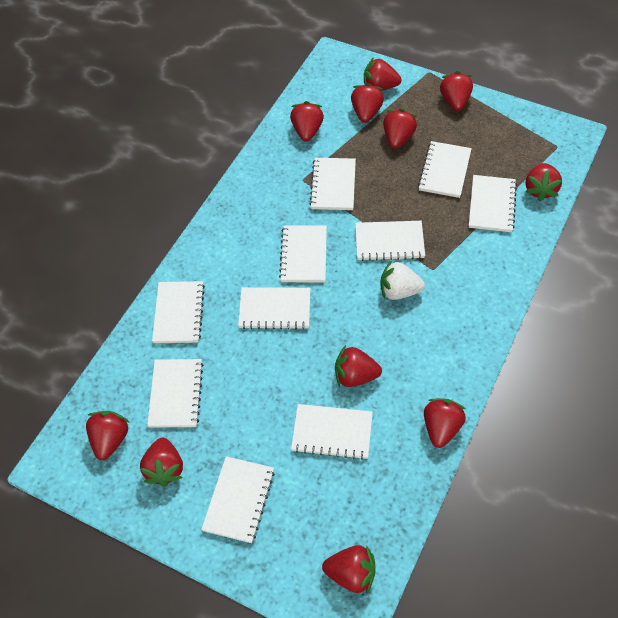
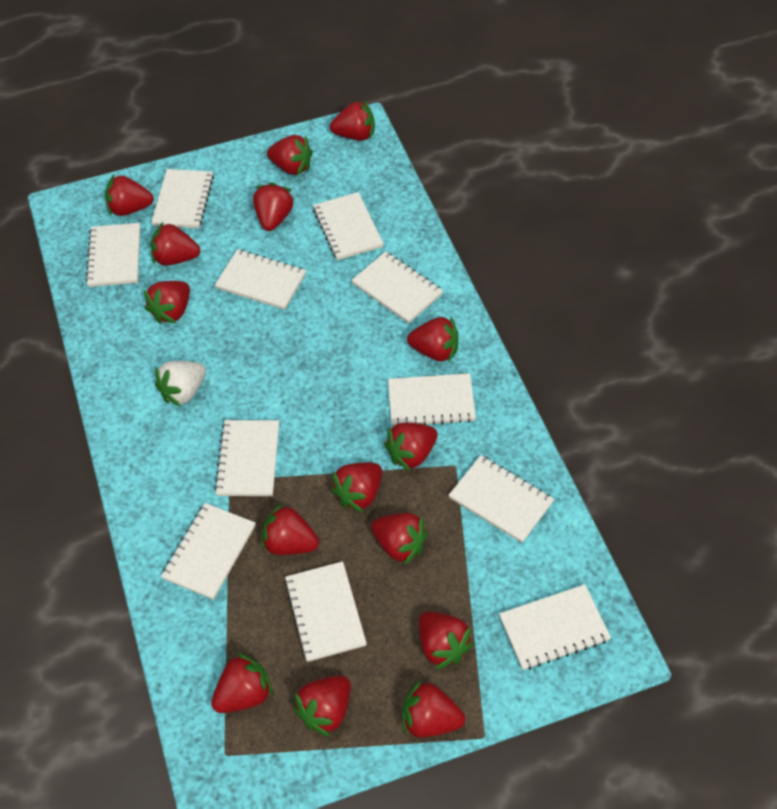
red strawberry: [86,411,130,461] [139,438,183,487] [290,101,324,142] [322,545,376,594] [335,345,382,387] [351,83,384,123] [364,57,401,91] [383,108,417,149] [424,398,466,448] [440,71,473,111] [525,163,562,201] = 11 -> [105,175,154,216] [144,281,190,324] [151,222,200,266] [211,653,273,713] [253,183,294,231] [262,503,319,555] [267,135,313,175] [293,676,351,737] [330,101,375,141] [330,462,382,513] [371,513,428,565] [384,423,438,471] [402,679,465,738] [407,317,458,362] [419,612,474,669] = 15
white notebook: [147,359,203,428] [152,281,205,343] [201,456,275,543] [238,287,310,330] [279,225,327,283] [291,404,373,460] [309,158,356,210] [355,221,425,261] [418,141,472,198] [469,175,517,232] = 10 -> [86,223,140,287] [151,169,214,228] [161,503,256,600] [214,420,279,496] [215,249,306,310] [284,561,367,662] [313,192,384,260] [351,251,443,323] [388,373,476,426] [449,455,554,543] [499,584,611,670] = 11

